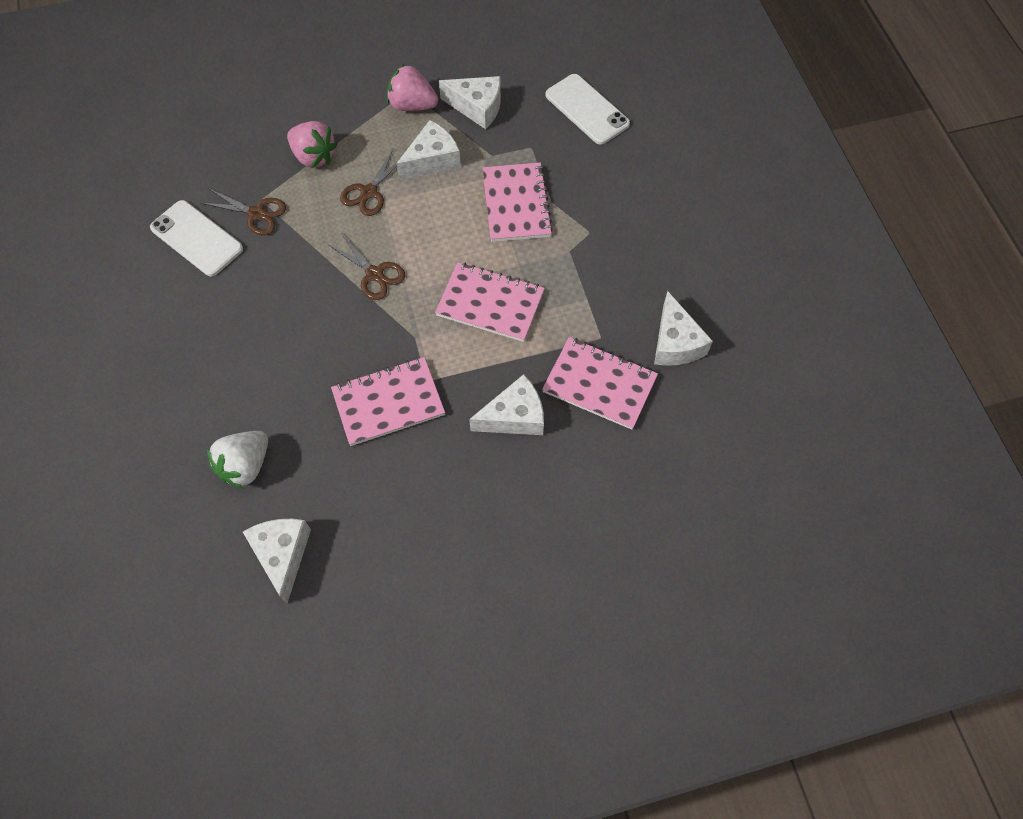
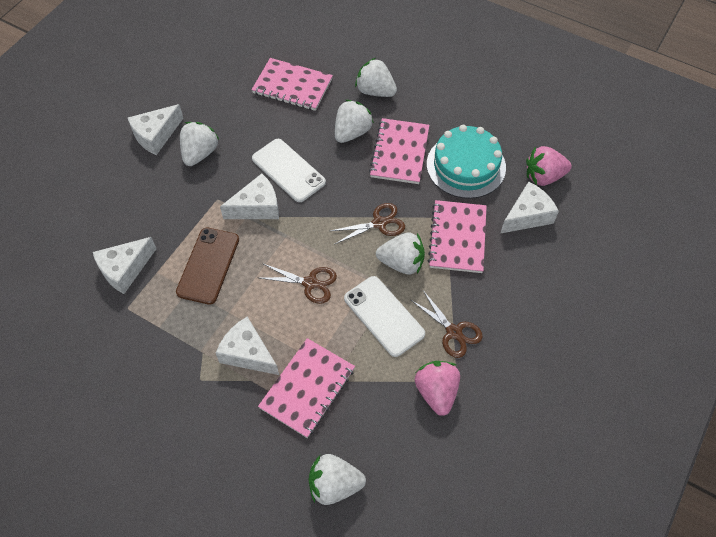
brown phone: none = 0 -> [176,227,239,305] = 1
turquoise cake: none = 0 -> [427,125,506,199] = 1
white strawberry: [207,431,268,489] = 1 -> [180,122,219,166] [309,454,366,505] [335,100,374,143] [355,58,397,97] [376,233,425,274] = 5

